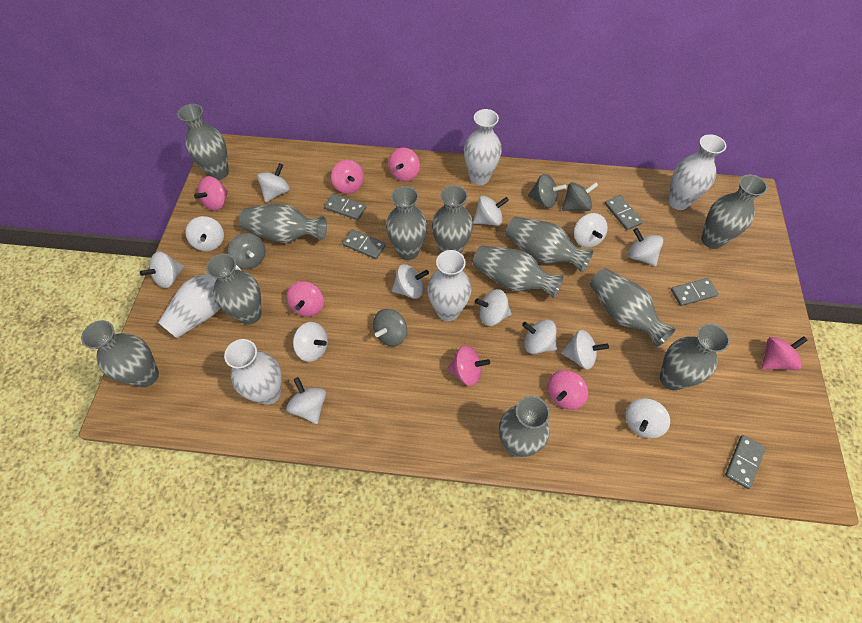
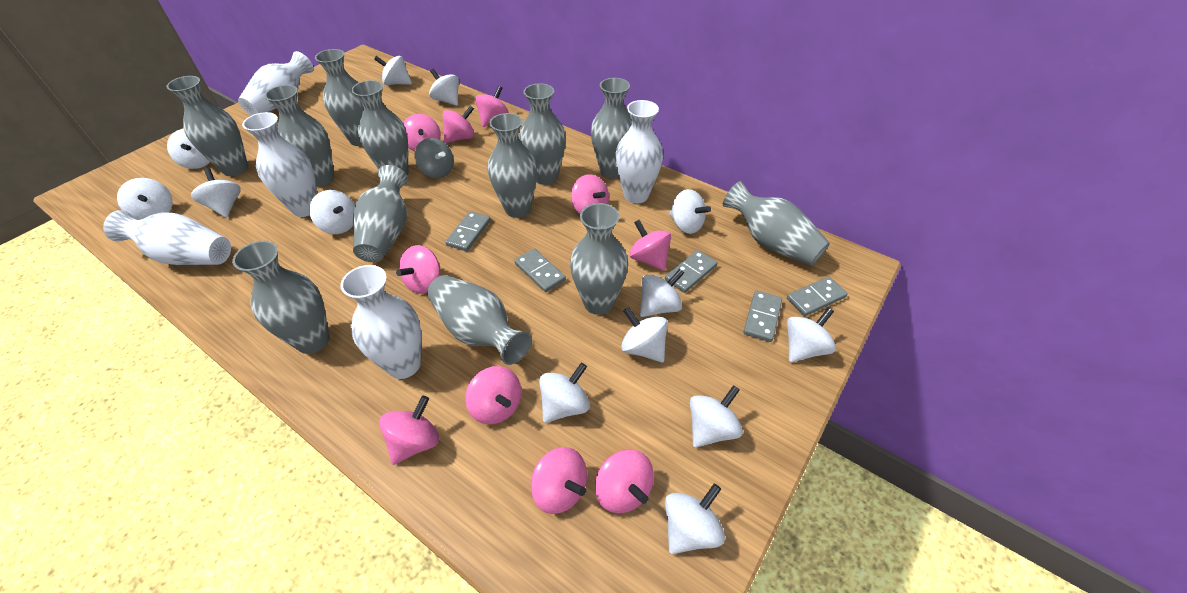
grey spinning top: [228,233,265,269] [373,309,407,346] [528,174,567,208] [562,182,598,211] = 4 -> [414,138,454,179] = 1
pink spinning top: [194,176,228,211] [287,281,324,317] [331,160,364,194] [388,147,420,181] [447,345,490,386] [548,370,588,410] [761,336,808,370] = 7 -> [379,396,439,465] [396,245,440,294] [403,114,441,152] [443,105,474,143] [465,366,521,424] [475,86,509,127] [531,447,587,514] [571,174,609,214] [595,450,654,513] [629,220,671,271] = 10

